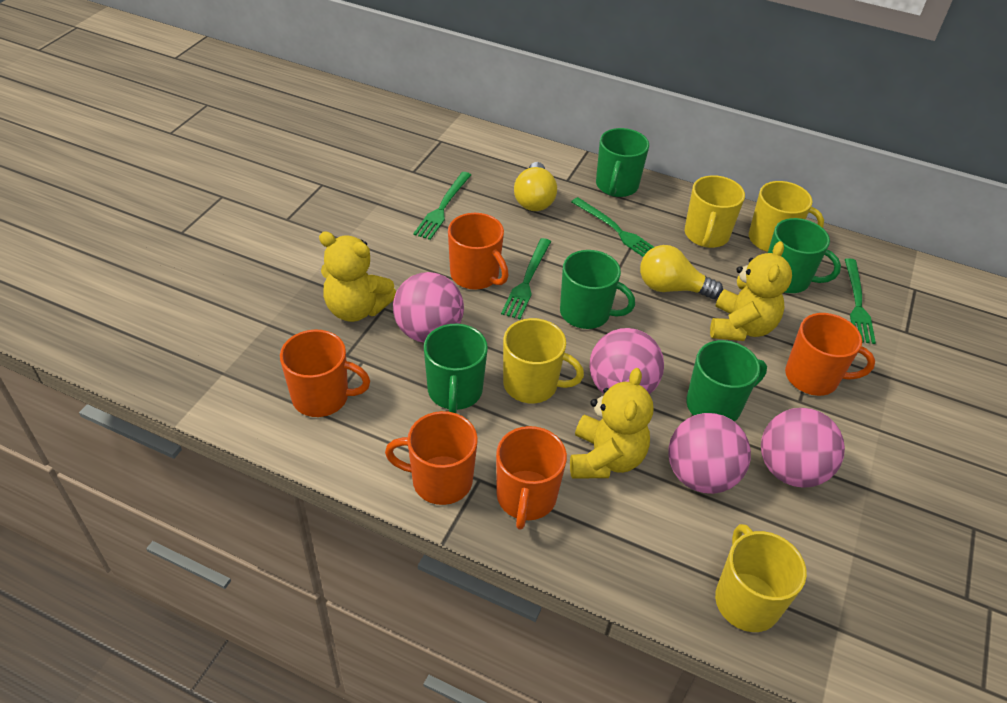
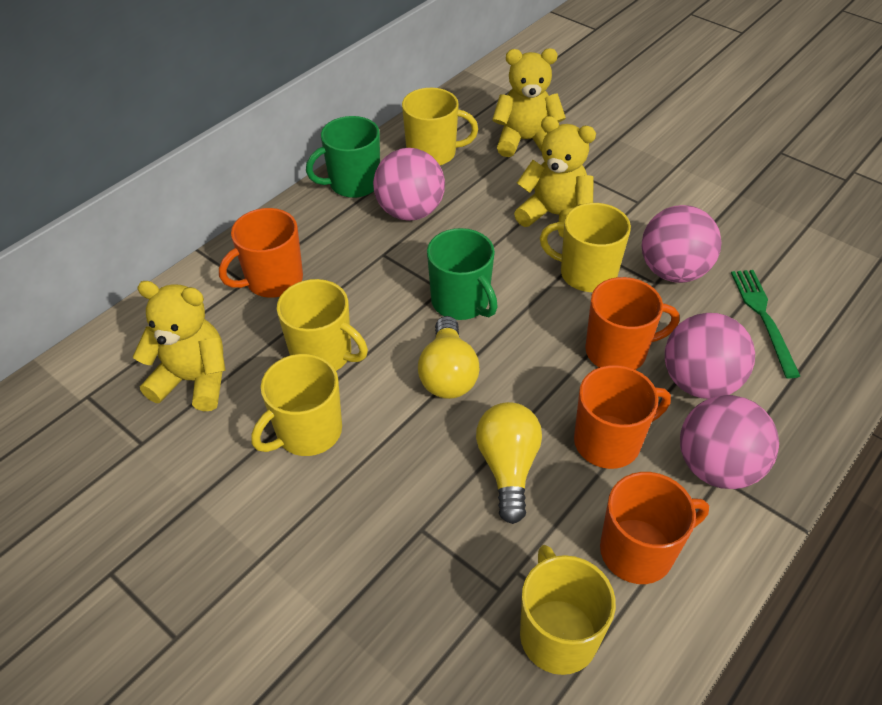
green fork: [413,172,471,240] [501,238,551,319] [571,197,654,257] [845,258,876,344] = 4 -> [731,270,800,378] = 1
green mug: [424,324,488,413] [560,250,635,329] [596,128,649,197] [686,340,767,422] [768,218,841,293] = 5 -> [306,116,380,198] [427,228,498,320] = 2
orange mug: [280,330,370,417] [385,411,478,505] [448,213,509,290] [496,426,567,530] [785,313,875,396] = 5 -> [219,208,303,298] [574,365,671,469] [585,277,680,370] [600,472,709,584] = 4
yellow mug: [503,318,584,403] [685,175,745,248] [715,524,807,632] [749,181,824,252] = 4 -> [251,354,342,456] [277,279,368,371] [402,88,478,166] [520,545,616,675] [540,203,631,292] = 5

